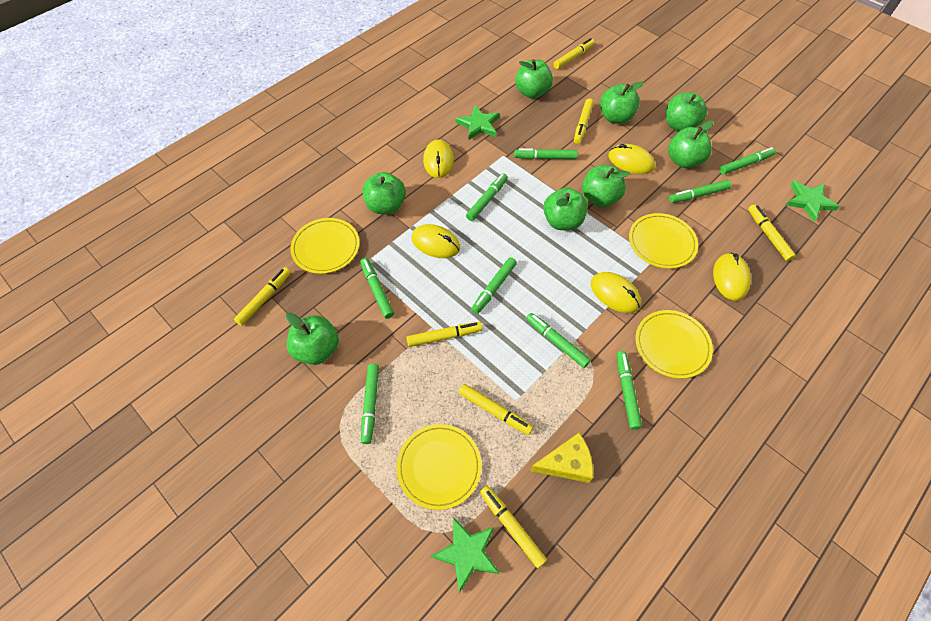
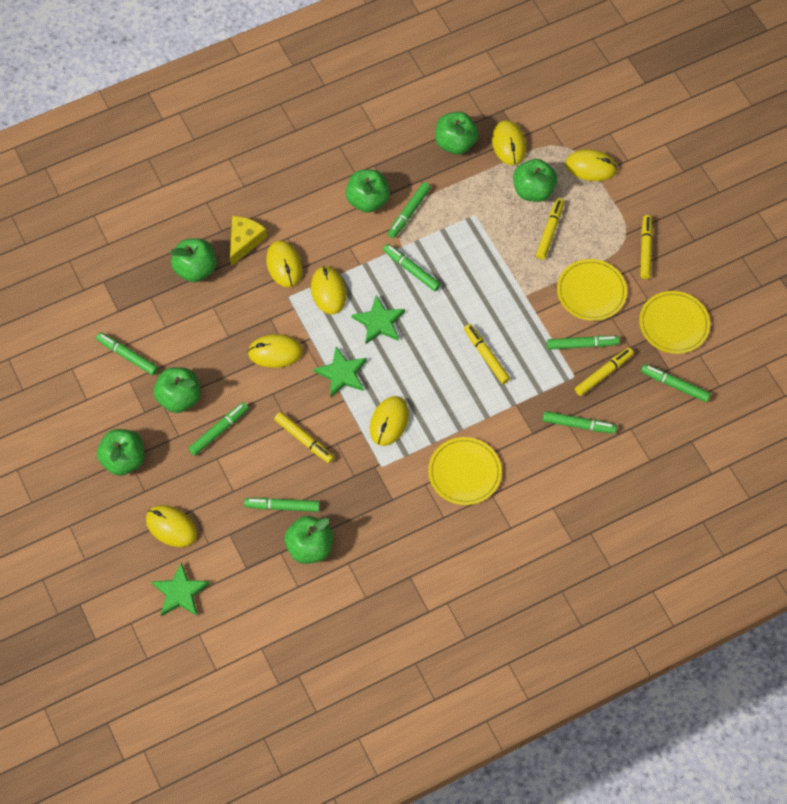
green apple: [286,313,339,365] [362,172,406,214] [515,59,553,99] [543,188,588,230] [582,165,630,207] [600,82,644,124] [666,92,707,131] [668,120,713,168] = 8 -> [97,429,145,476] [154,367,201,413] [170,238,217,282] [284,516,333,564] [346,170,390,213] [435,112,479,154] [513,159,557,202] = 7
green marker: [360,258,394,319] [361,364,379,444] [466,173,508,221] [471,257,517,314] [514,148,578,159] [526,313,590,368] [616,351,642,430] [669,180,732,203] [720,147,776,175] = 9 -> [96,332,158,375] [188,402,249,456] [244,498,320,512] [383,244,441,291] [388,182,431,238] [543,411,617,434] [547,336,620,350] [641,364,711,402] = 8
yellow marker: [234,267,291,326] [406,322,483,347] [459,384,533,435] [480,486,547,568] [554,38,595,69] [574,99,594,144] [748,204,796,261] = 7 -> [274,412,334,463] [464,324,510,384] [536,198,564,260] [575,348,634,396] [640,215,653,279] = 5
yellow mouse: [412,224,460,258] [423,140,454,178] [591,272,641,313] [608,144,655,174] [713,253,751,301] = 5 -> [146,505,197,547] [248,334,303,368] [266,240,303,287] [311,266,347,314] [370,396,409,446] [492,120,526,165] [565,149,618,181] = 7
yellow plate: [290,218,359,274] [396,424,482,510] [629,213,698,269] [635,310,713,379] = 4 -> [428,437,502,505] [557,259,627,321] [639,291,710,354] = 3

